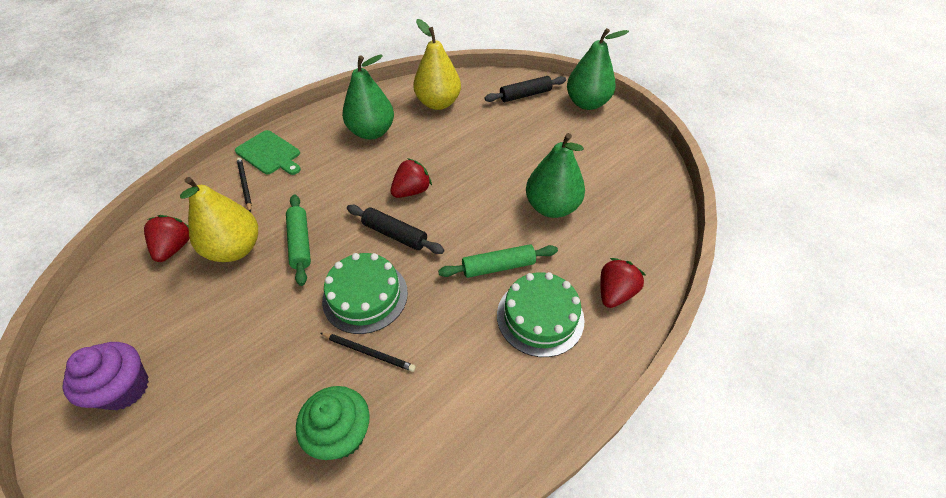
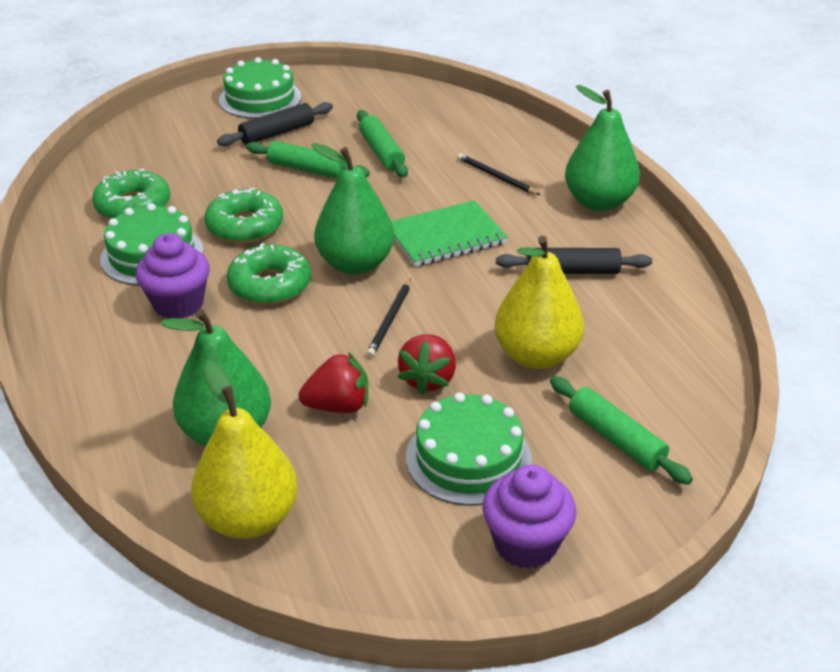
green cake: [322,253,408,334] [497,272,584,357] = 2 -> [100,203,203,286] [219,57,301,119] [406,392,532,506] = 3
green cupcake: [296,386,370,460] = 1 -> none = 0
green cutting board: [235,130,301,175] = 1 -> none = 0
green donut: none = 0 -> [92,168,170,219] [204,188,283,243] [227,243,311,305] = 3
green notebook: none = 0 -> [391,200,508,267] = 1
green rolling pin: [286,194,311,286] [438,244,558,278] = 2 -> [246,141,370,179] [357,110,408,177] [550,376,693,485] = 3
purple cupcake: [62,342,149,410] = 1 -> [136,233,210,319] [482,464,576,569] = 2
red strawberry: [144,215,190,262] [390,158,432,198] [600,258,646,308] = 3 -> [299,352,368,413] [398,334,456,395] = 2

